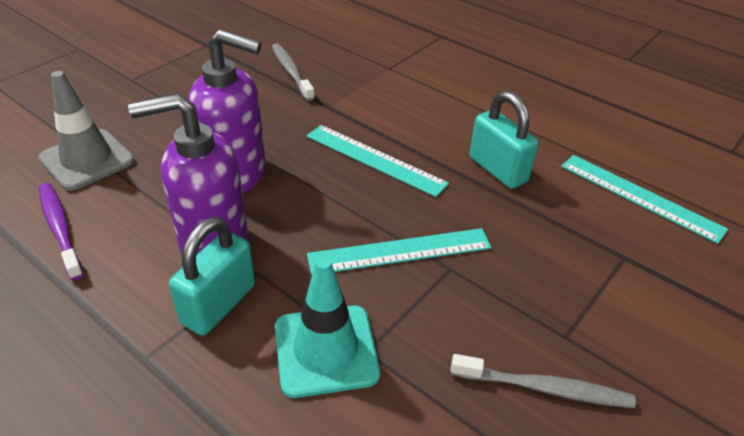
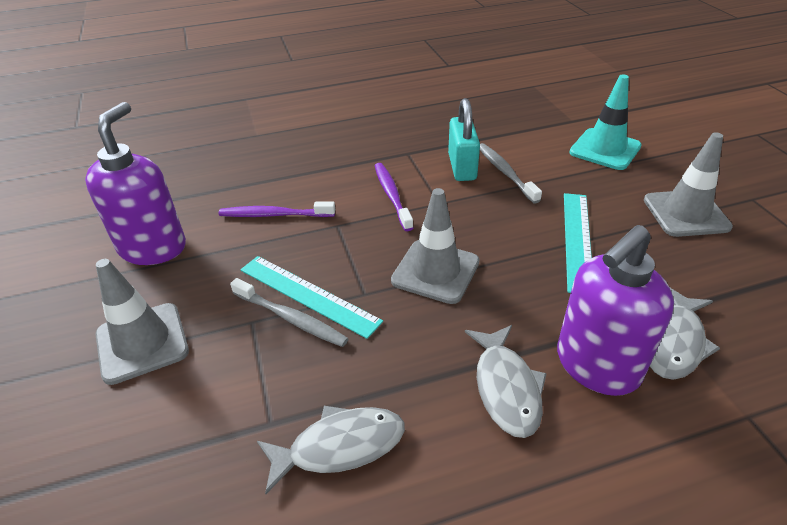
grey fish: none = 0 -> [257,406,405,494] [465,325,547,438] [650,288,720,380] = 3
grey traffic cone: [38,71,135,191] = 1 -> [95,259,189,385] [391,188,479,304] [644,132,733,237] = 3
purple toothbrush: [39,183,84,280] = 1 -> [219,202,335,217] [375,163,413,231] = 2
turquoise padlock: [169,217,255,335] [469,91,538,189] = 2 -> [448,98,480,181] = 1
turquoise ruler: [306,125,449,197] [307,228,492,275] [561,155,728,244] = 3 -> [240,256,383,339] [564,193,592,293] = 2

